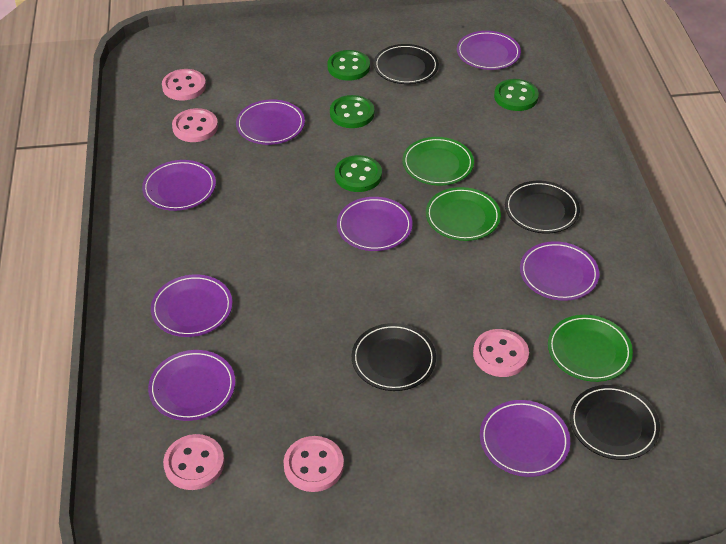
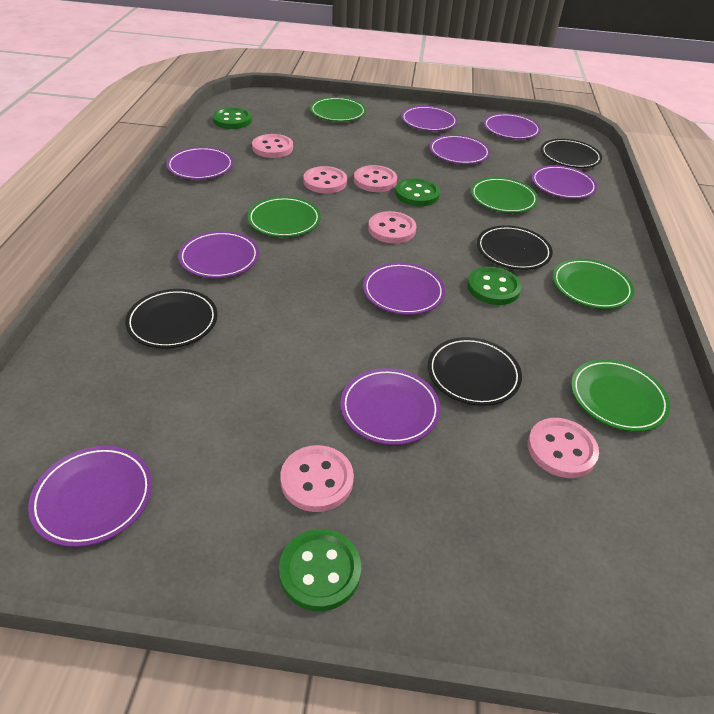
green plate: [403,137,474,185] [426,187,501,241] [548,315,633,382] = 3 -> [247,197,321,237] [310,97,366,122] [471,177,538,213] [553,259,634,309] [571,359,670,432] = 5
pink button: [162,69,206,100] [163,434,225,490] [172,108,218,142] [283,436,344,492] [473,329,529,377] = 5 -> [252,134,293,158] [280,445,354,512] [303,166,347,194] [354,165,397,192] [368,211,416,244] [528,418,599,478] = 6
purple plate: [142,160,216,211] [148,350,235,421] [151,274,233,337] [236,99,305,145] [337,197,413,251] [457,31,521,70] [480,400,570,477] [520,241,599,301] = 8 -> [28,446,152,547] [166,147,234,180] [178,231,259,278] [340,368,441,445] [363,262,445,315] [401,106,458,131] [429,135,490,164] [483,113,541,139] [531,165,597,199] = 9

